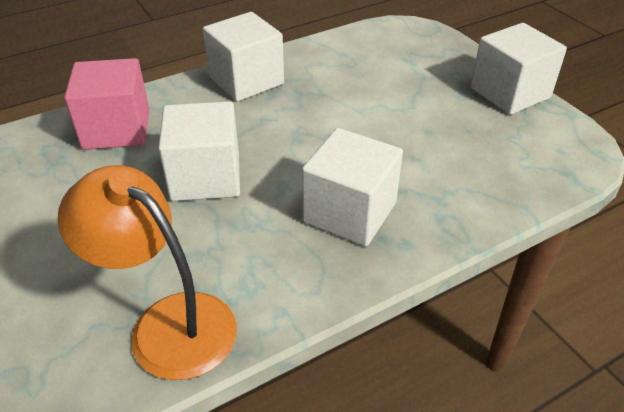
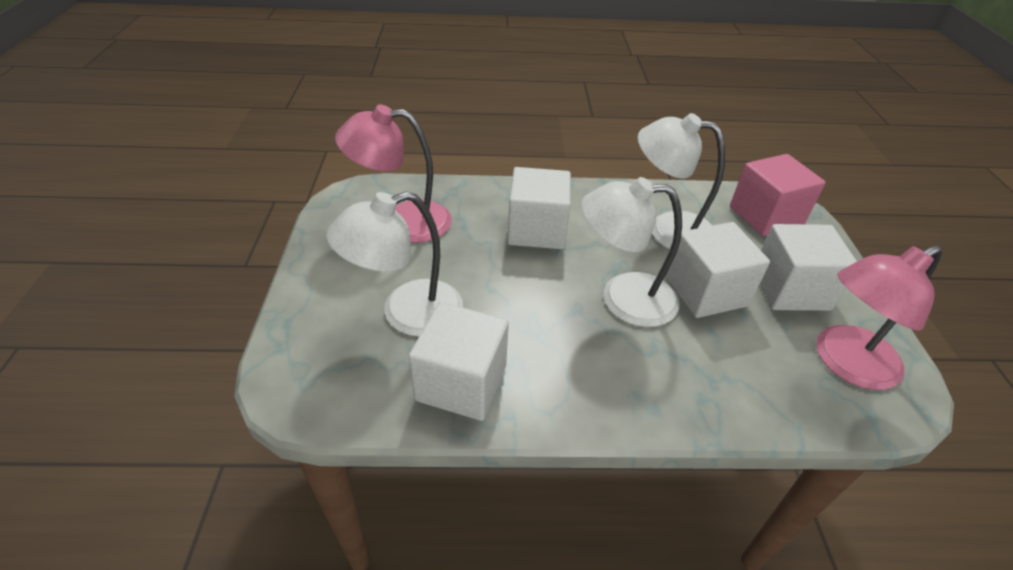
orange lamp: [58,165,237,380] = 1 -> none = 0
pink lamp: none = 0 -> [335,104,452,243] [817,245,943,390] = 2
white lamp: none = 0 -> [326,191,463,337] [581,177,682,327] [638,113,725,250] = 3

